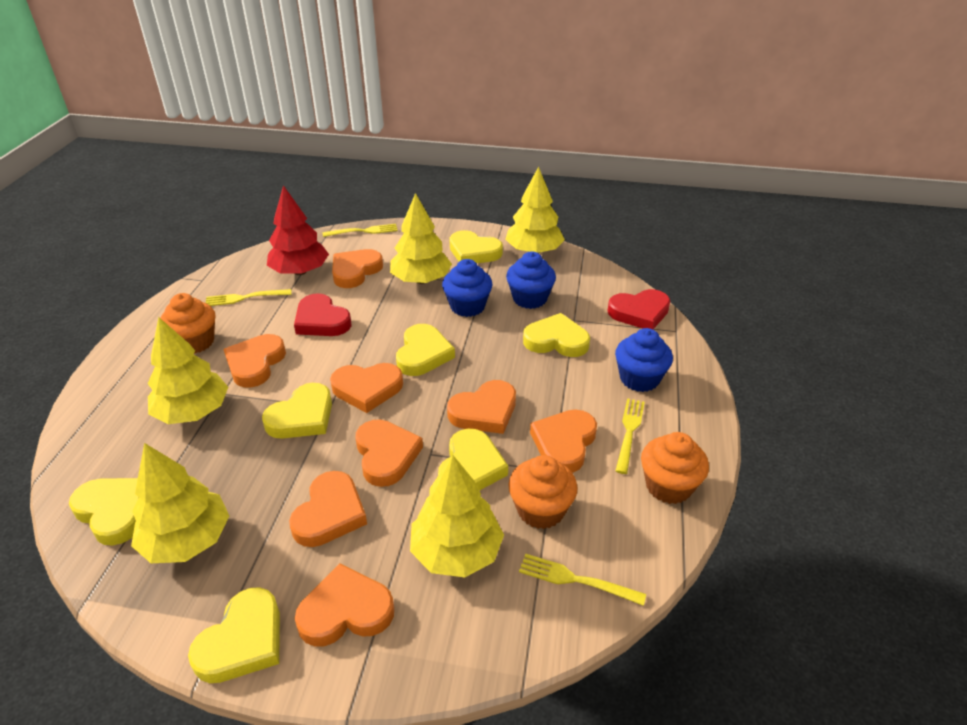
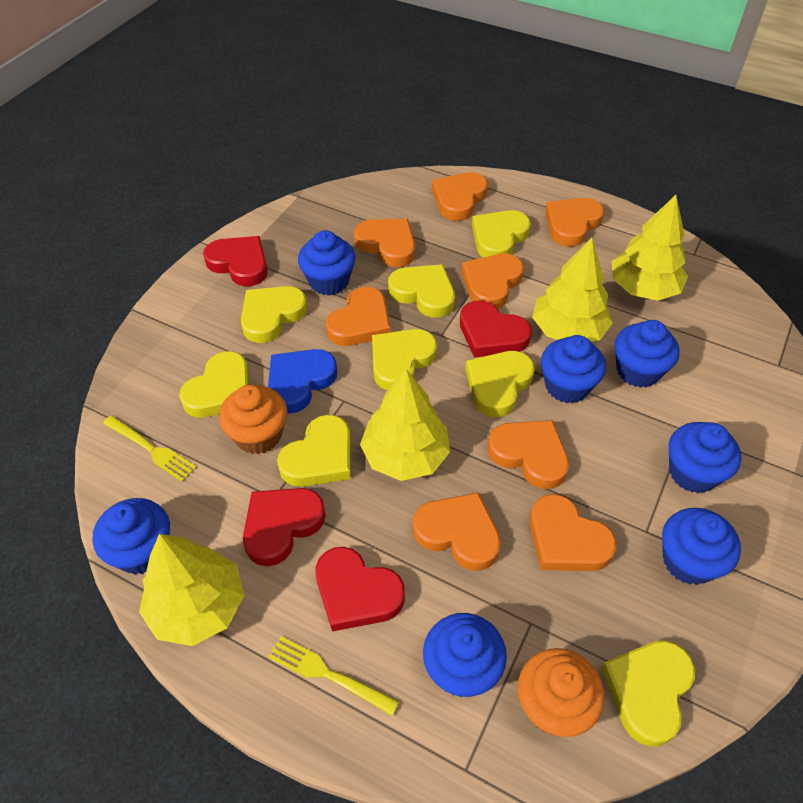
blue cupcake: [442,259,492,317] [506,252,556,309] [615,328,673,392] = 3 -> [92,498,170,575] [298,230,356,296] [423,613,507,697] [541,335,606,403] [614,320,679,388] [662,508,741,585] [669,422,741,493] = 7
blue heart: none = 0 -> [268,349,337,414] = 1
orange cupcake: [160,293,216,354] [508,455,578,529] [641,432,709,504] = 3 -> [219,385,287,454] [518,648,605,737] = 2
red heart: [294,293,351,336] [607,289,670,329] = 2 -> [203,236,268,286] [243,488,326,566] [316,547,405,632] [460,301,532,357] = 4
red tree: [267,185,329,275] = 1 -> none = 0
yellow fork: [205,289,292,306] [322,224,398,237] [519,554,646,606] [616,398,645,474] = 4 -> [103,415,197,482] [268,636,399,716] = 2
yellow heart: [69,478,139,545] [188,587,280,683] [262,383,332,439] [396,324,455,376] [438,429,508,491] [449,230,503,263] [523,313,590,357] = 7 -> [179,351,250,418] [241,286,307,343] [277,415,351,487] [372,329,437,391] [388,264,455,318] [465,351,535,417] [472,210,531,257] [601,640,695,747] = 8
yellow tree: [131,443,229,563] [148,317,228,424] [390,193,452,284] [410,455,504,577] [505,167,565,253] = 5 -> [139,534,244,646] [360,369,450,481] [532,237,613,342] [612,195,688,301] = 4

